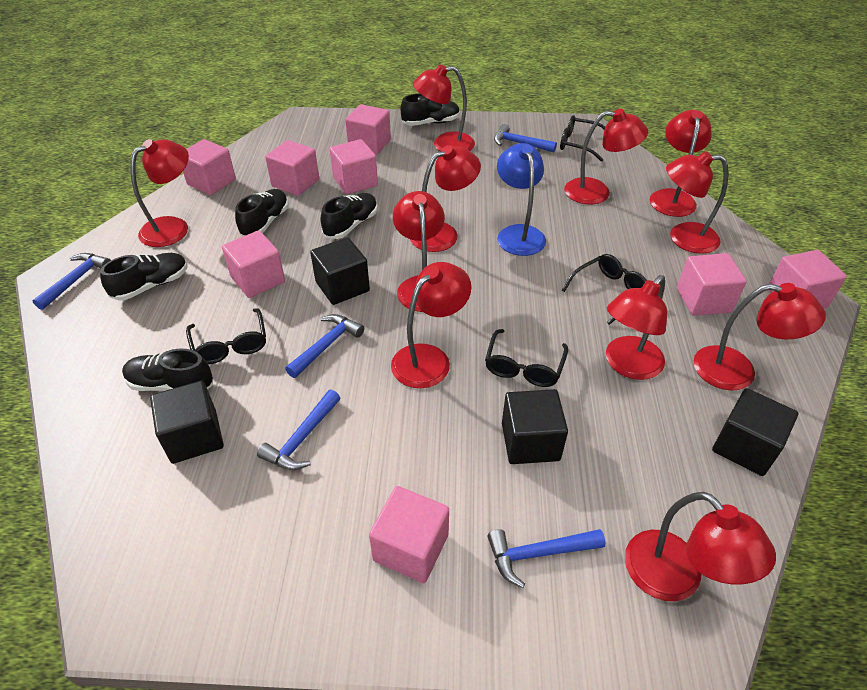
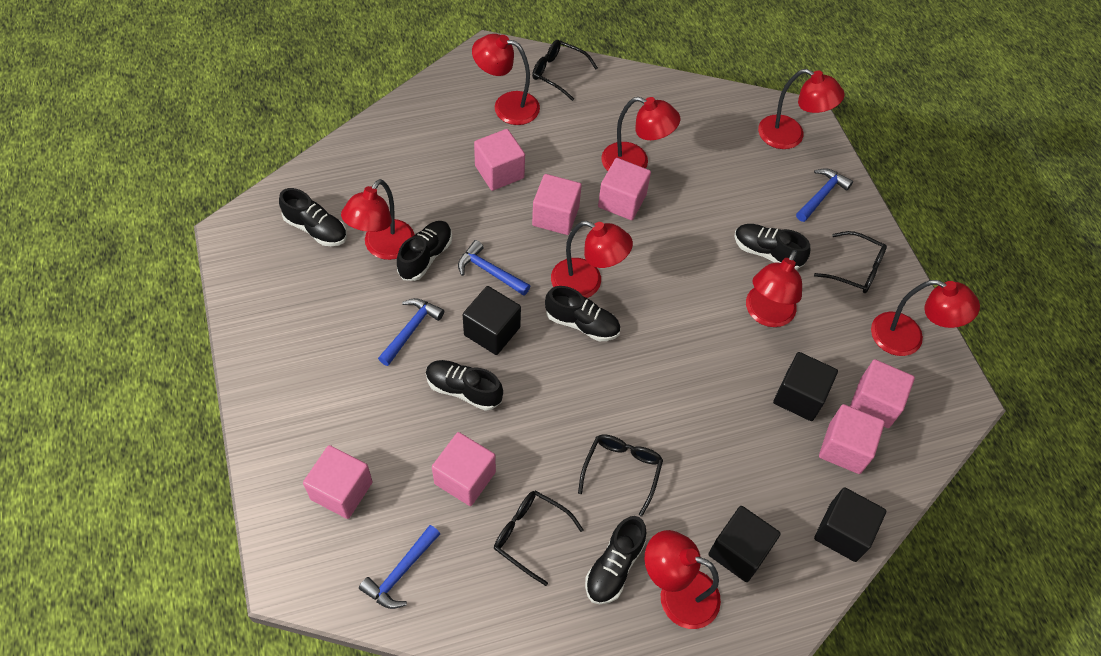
black shoe: [100,253,187,301] [122,349,213,391] [235,189,289,236] [321,193,378,239] [400,94,460,126] = 5 -> [279,188,347,246] [397,221,452,281] [426,360,503,411] [545,286,620,341] [585,516,646,604] [734,224,811,270] = 6
blue hammer: [32,253,111,310] [257,389,340,470] [285,314,364,378] [487,529,605,588] [494,124,557,152] = 5 -> [359,525,440,609] [378,298,444,366] [458,240,530,296] [796,168,853,222] = 4
blue lamp: [497,143,546,256] = 1 -> none = 0
pink cube: [183,139,236,195] [222,231,285,298] [265,140,319,196] [330,139,378,195] [345,104,391,155] [369,486,449,583] [677,253,747,316] [769,250,847,308] = 8 -> [303,445,373,519] [432,432,496,506] [474,129,525,191] [532,174,582,235] [598,158,651,220] [819,404,885,474] [850,359,915,428] = 7
red lamp: [130,139,189,247] [391,262,471,388] [393,191,445,312] [410,145,481,252] [413,64,475,152] [564,109,648,204] [606,275,667,380] [625,492,776,601] [650,110,712,217] [666,151,728,254] [694,283,826,390] = 11 -> [341,179,415,260] [472,34,540,125] [551,221,633,298] [601,97,680,171] [645,530,721,629] [746,250,802,327] [758,69,845,149] [871,280,980,356] = 8

